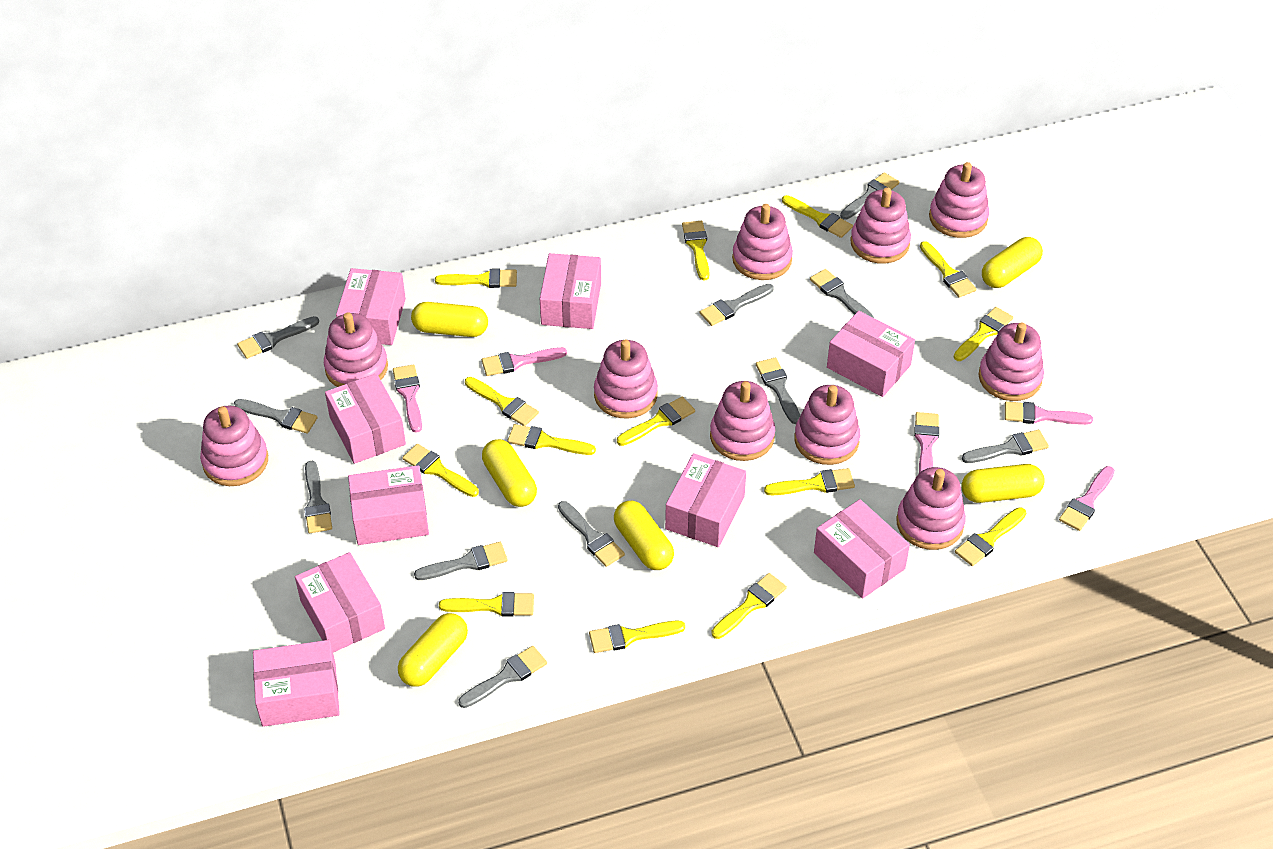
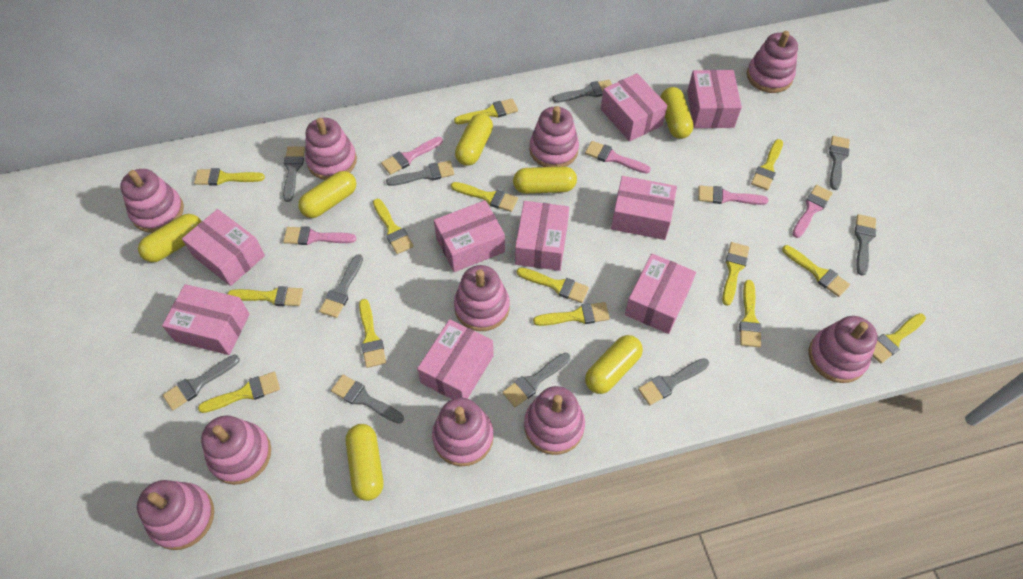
grey brush: [234,399,318,434] [237,316,319,359] [304,461,332,533] [414,542,507,580] [458,646,547,708] [558,501,625,567] [700,284,774,326] [756,358,800,424] [810,269,874,318] [840,173,899,220] [962,430,1049,463] = 11 -> [163,355,240,410] [283,146,305,202] [319,254,363,318] [331,375,404,424] [386,160,455,186] [502,353,570,407] [552,79,612,103] [638,358,709,405] [829,136,850,190] [854,214,876,276] = 10
yellow capsule: [398,613,468,687] [411,302,488,337] [482,439,537,507] [614,501,674,570] [961,464,1045,503] [982,237,1043,288] = 6 -> [138,214,201,262] [298,171,356,218] [346,424,383,501] [455,114,493,166] [513,166,577,194] [585,335,643,394] [660,87,694,139] = 7

